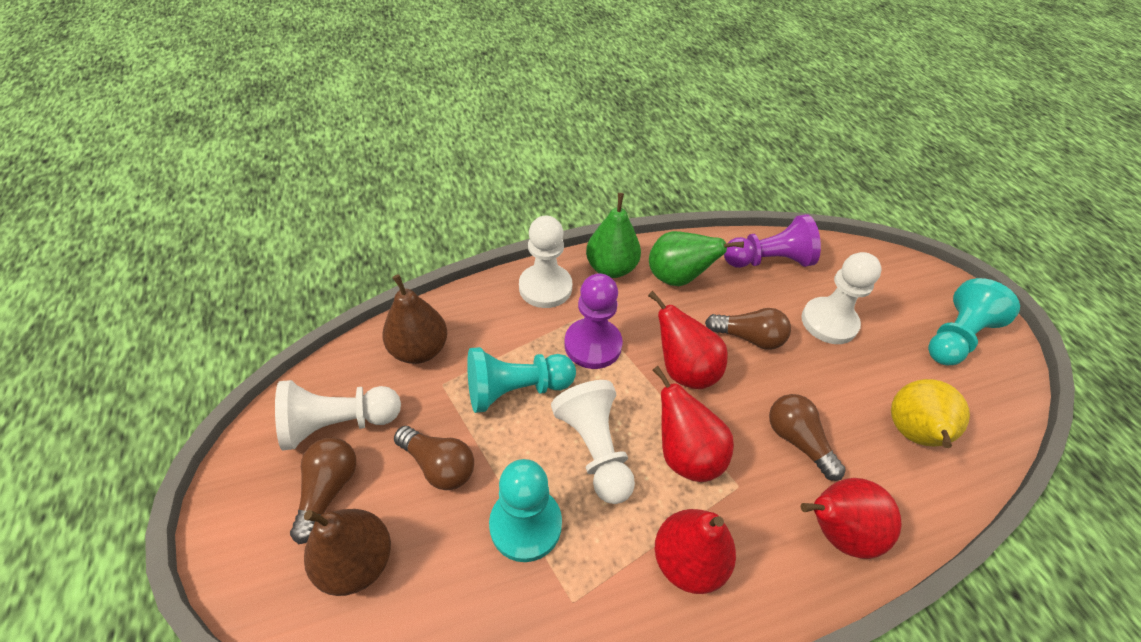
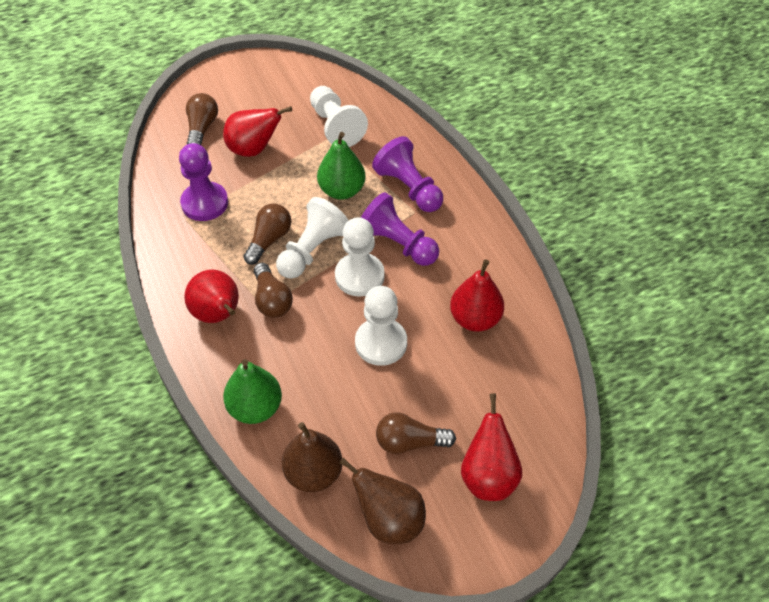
purple pawn: [564,273,623,369] [724,214,821,268] = 2 -> [179,143,228,221] [361,192,439,266] [372,136,443,212] = 3
turquoise pawn: [467,347,576,413] [489,459,562,562] [928,278,1020,365] = 3 -> none = 0
yellow pear: [891,379,970,448] = 1 -> none = 0

